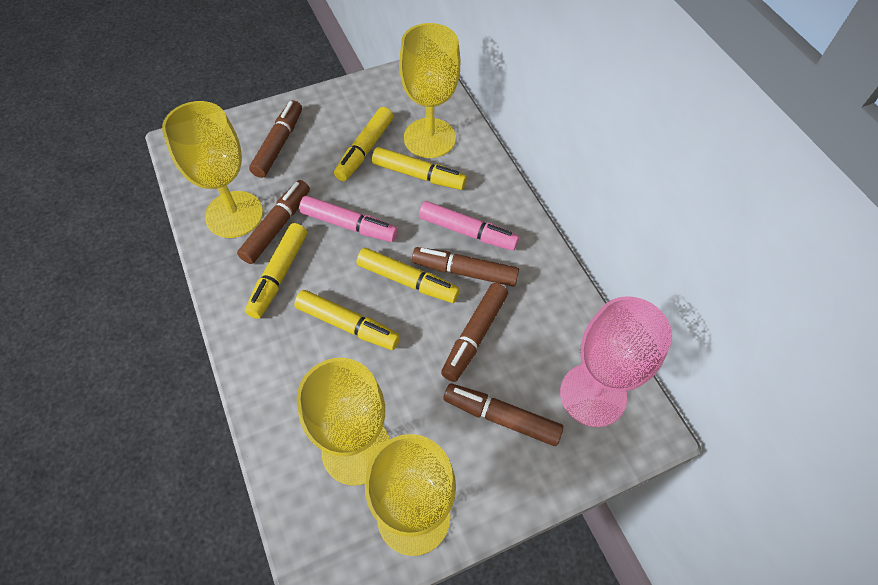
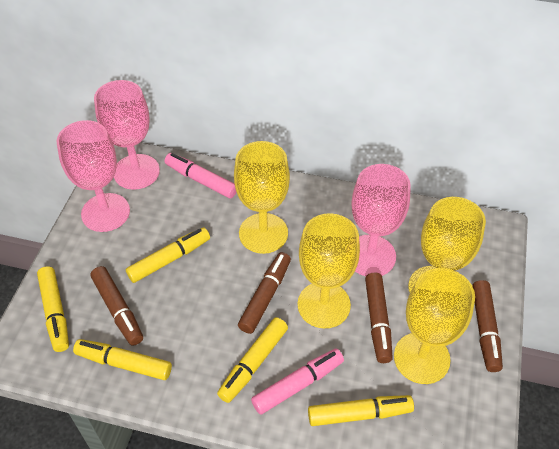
brown marker: [237,180,310,264] [249,100,302,178] [412,247,519,287] [441,283,508,382] [443,383,564,446] = 5 -> [90,266,143,346] [238,252,291,334] [365,272,393,363] [472,280,503,372] = 4
pink goblet: [560,296,672,427] = 1 -> [57,120,130,232] [94,80,160,190] [352,164,411,276] = 3

